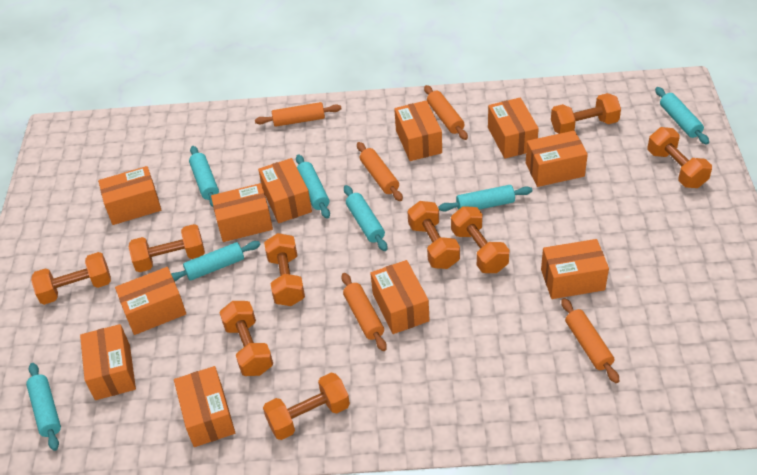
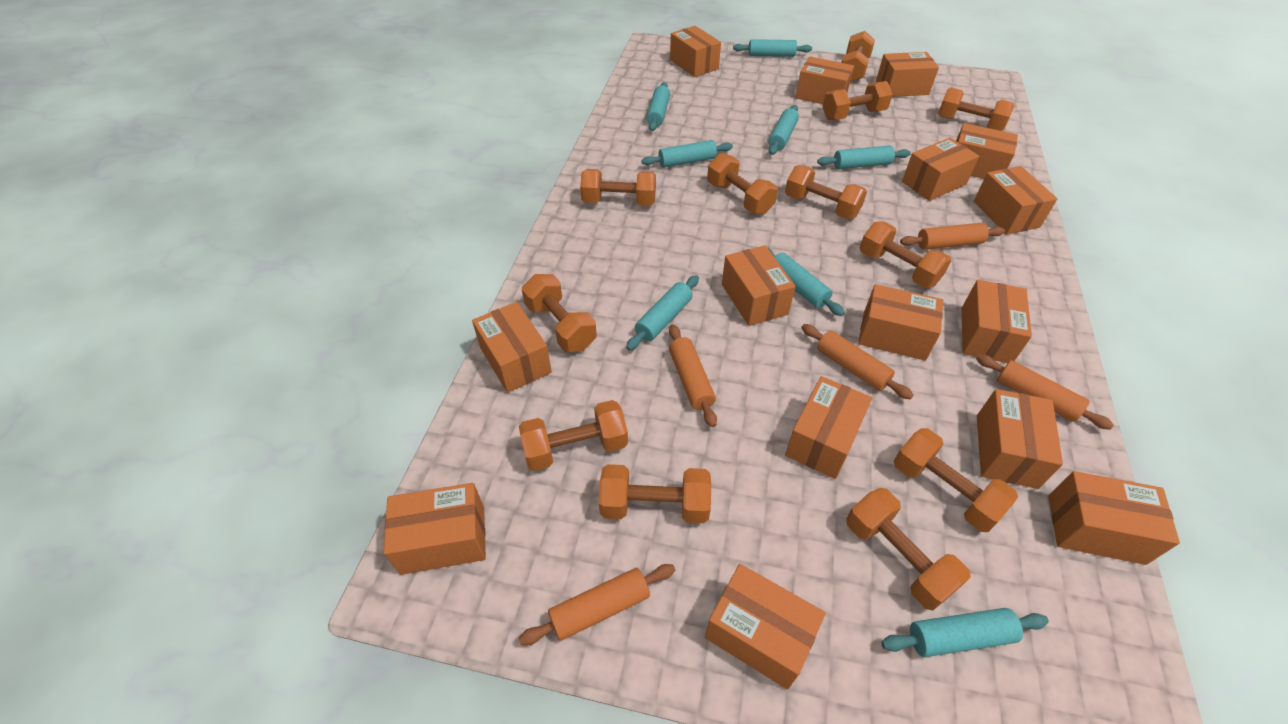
orange box: [80,324,136,400] [98,166,161,225] [115,267,186,335] [174,366,235,447] [211,183,273,242] [258,158,312,223] [370,260,430,334] [394,100,442,161] [488,98,539,159] [526,131,588,187] [541,239,609,299] = 11 -> [383,483,486,575] [472,302,552,393] [670,26,721,77] [705,564,826,689] [722,245,796,326] [785,376,872,479] [796,56,854,104] [858,284,943,361] [876,52,939,97] [902,138,979,201] [956,123,1018,179] [961,280,1032,363] [974,166,1057,235] [977,389,1063,489] [1048,471,1180,565] = 15
orange dumbbell: [31,252,111,305] [129,224,205,272] [219,301,273,376] [263,373,350,440] [264,233,305,306] [407,201,460,269] [451,206,509,273] [551,93,621,134] [648,127,712,188] = 9 -> [519,400,628,471] [522,274,597,352] [580,169,656,206] [599,464,711,523] [707,153,778,215] [785,165,867,219] [822,81,893,120] [841,31,875,82] [846,488,971,611] [860,221,951,288] [894,428,1018,532] [938,88,1015,131] = 12
turquoise rolling pin: [26,363,61,451] [171,241,261,281] [189,146,219,207] [296,155,330,219] [344,185,387,251] [439,185,532,211] [655,87,709,145] = 7 -> [626,275,699,351] [641,140,733,168] [646,82,670,131] [733,39,812,57] [767,247,845,316] [768,105,799,155] [817,145,911,169] [881,608,1049,657] = 8

